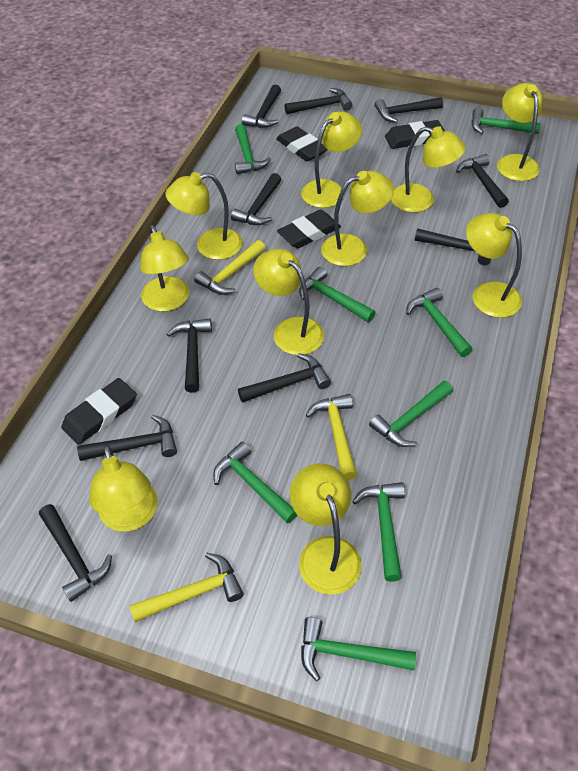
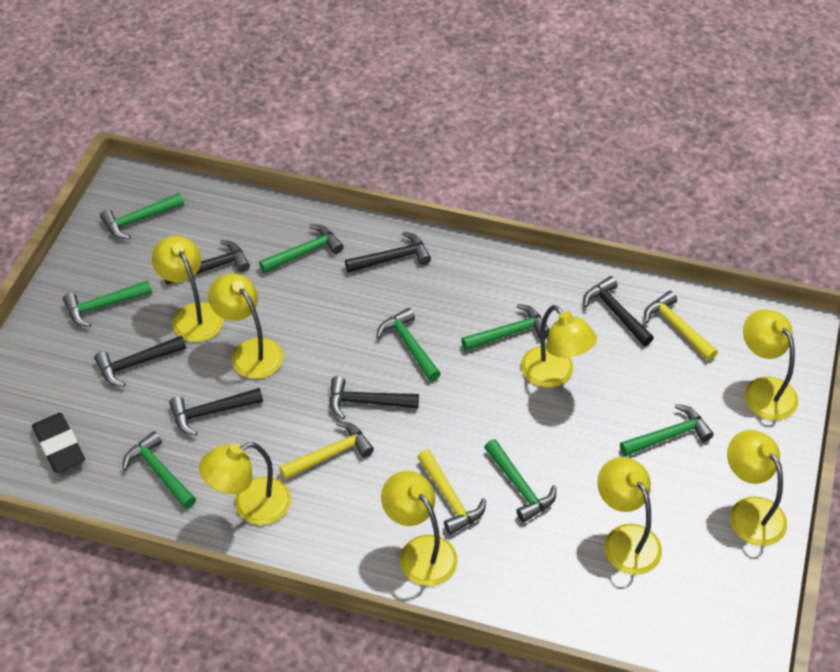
black eraser: [61,378,137,445] [276,126,328,162] [277,210,341,248] [385,120,445,149] = 4 -> [32,413,85,473] = 1
black hammer: [39,504,112,602] [77,415,177,461] [167,318,212,393] [231,173,281,225] [238,353,331,403] [242,84,281,128] [285,88,353,114] [375,97,443,123] [415,229,491,265] [456,154,509,208] = 10 -> [94,336,186,387] [164,240,250,285] [169,388,263,436] [329,376,419,419] [345,232,431,273] [583,276,654,346] = 6
yellow lamp: [89,444,158,532] [140,225,189,312] [165,172,243,260] [253,249,324,355] [290,463,362,595] [301,111,362,208] [321,171,394,266] [391,126,466,213] [466,213,522,318] [497,83,543,181] = 10 -> [152,236,224,342] [199,442,291,525] [208,273,283,379] [381,471,458,586] [521,305,597,388] [597,457,662,575] [727,430,787,546] [743,309,798,420] = 8

